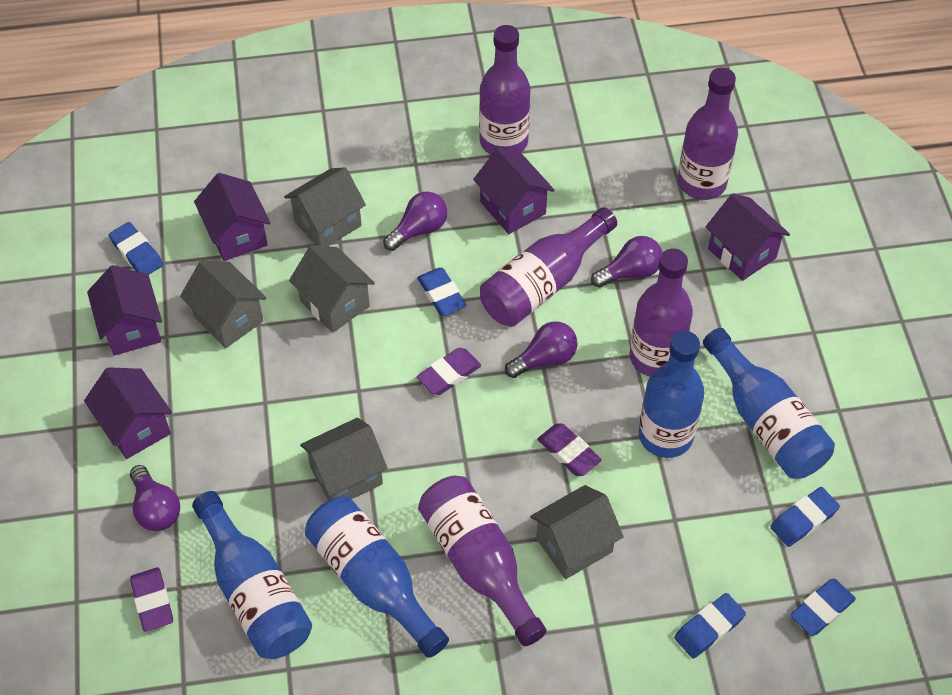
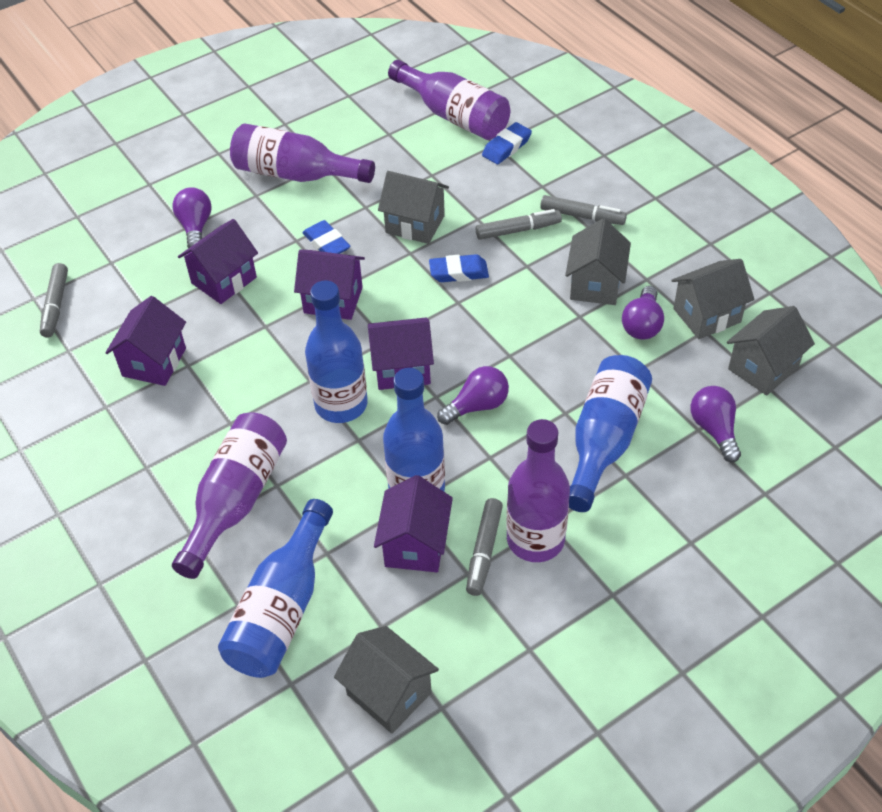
blue eraser: [109,222,163,275] [417,268,467,316] [674,593,746,658] [770,487,840,547] [790,579,856,636] = 5 -> [302,220,351,254] [429,254,489,282] [482,122,532,164] = 3
grey marker: none = 0 -> [40,263,68,337] [466,498,503,596] [476,209,562,240] [540,195,627,225] = 4
purple bottle: [418,476,547,646] [479,25,531,155] [480,207,617,327] [629,248,693,377] [678,67,738,200] = 5 -> [172,412,287,579] [230,123,375,183] [388,60,510,140] [506,419,570,562] = 4
purple eraser: [130,567,173,631] [417,348,481,395] [537,423,602,476] = 3 -> none = 0

